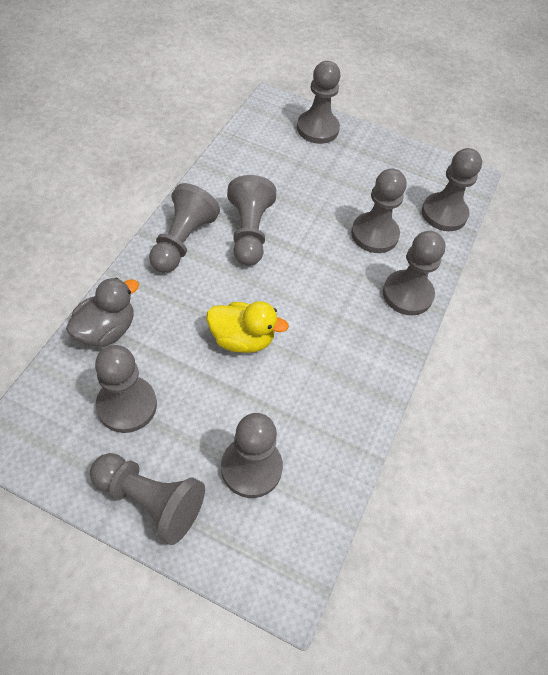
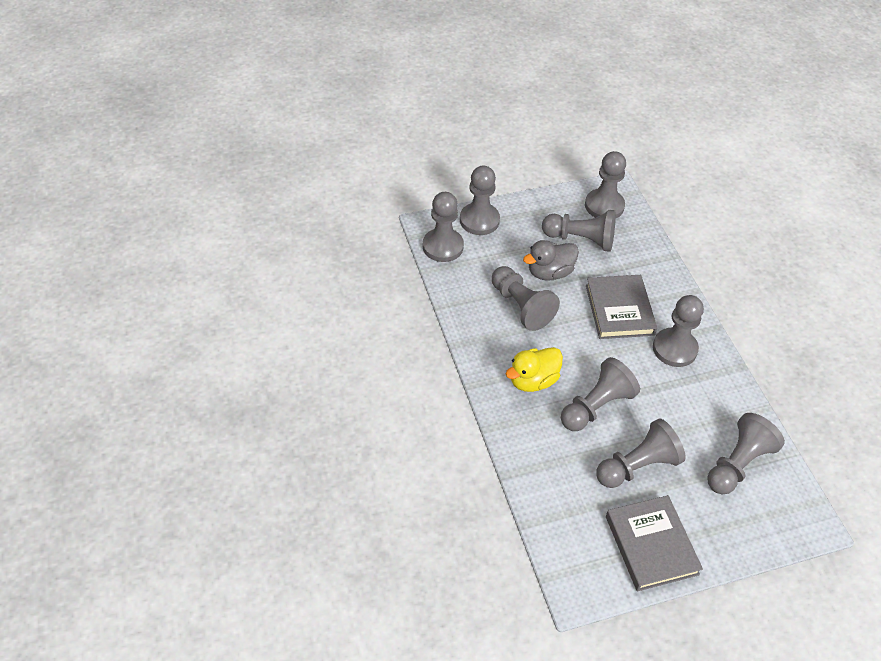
grey book: none = 0 -> [586,275,657,339] [606,495,703,591] = 2

